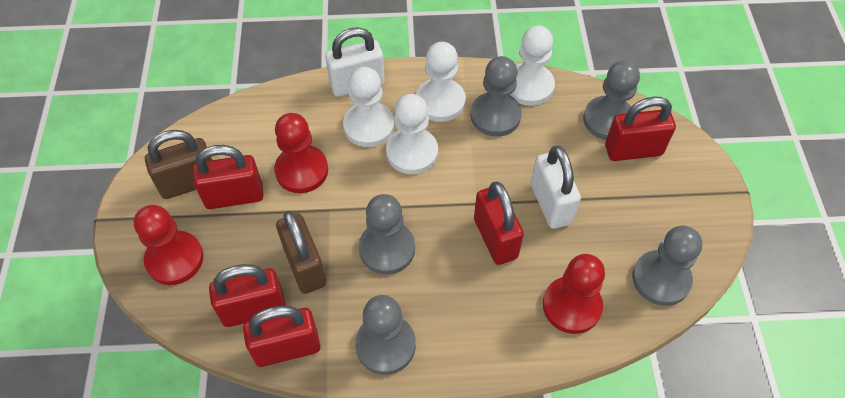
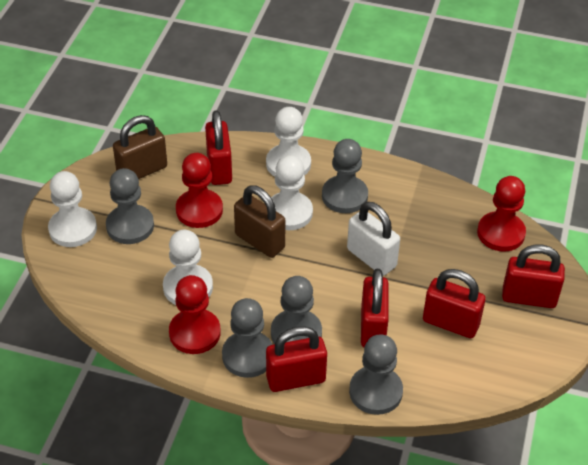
white padlock: [325,27,385,97] [531,146,581,229] = 2 -> [347,202,400,276] = 1

